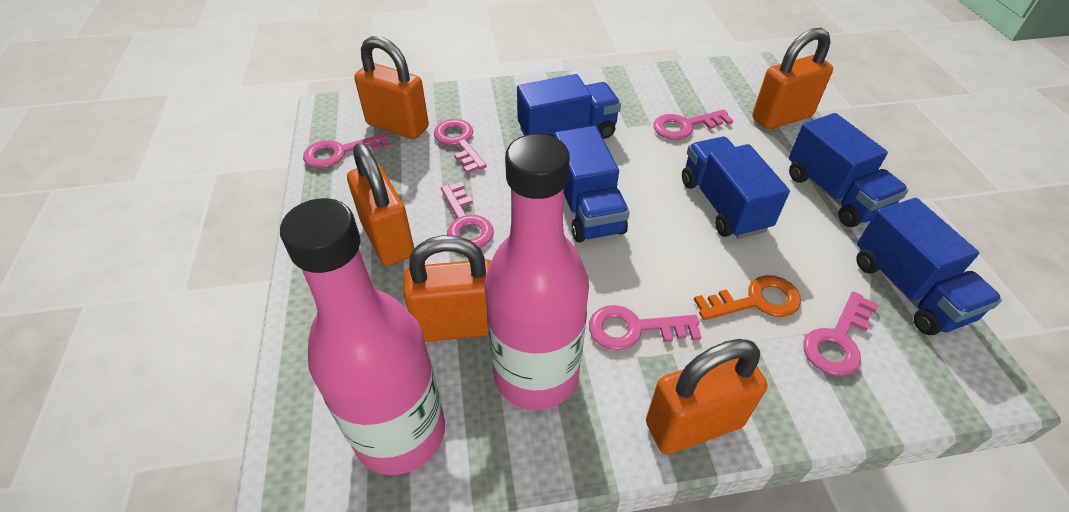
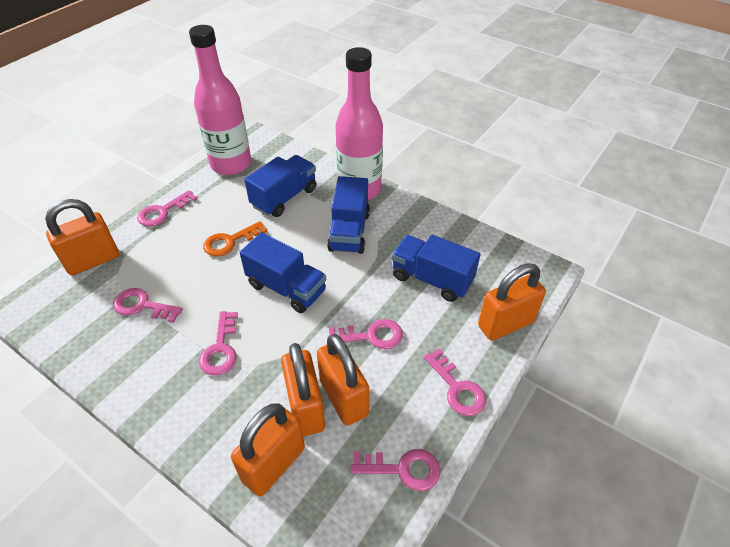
blue truck: [517,74,621,139] [554,126,630,243] [682,137,790,239] [789,113,908,227] [856,198,1002,335] = 5 -> [240,233,326,313] [244,155,316,217] [327,176,370,254] [392,235,480,302] = 4

